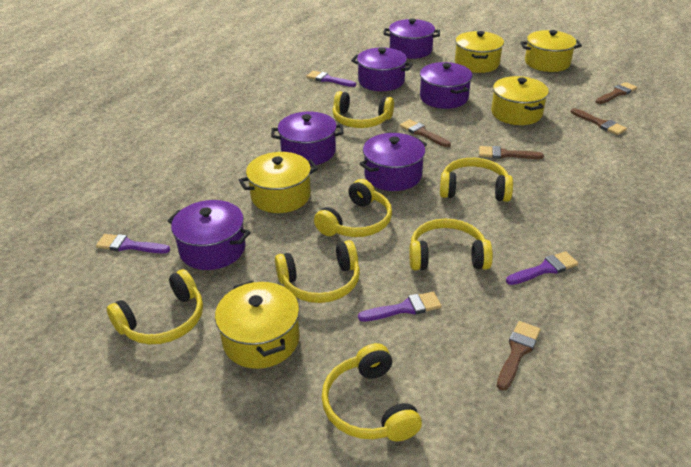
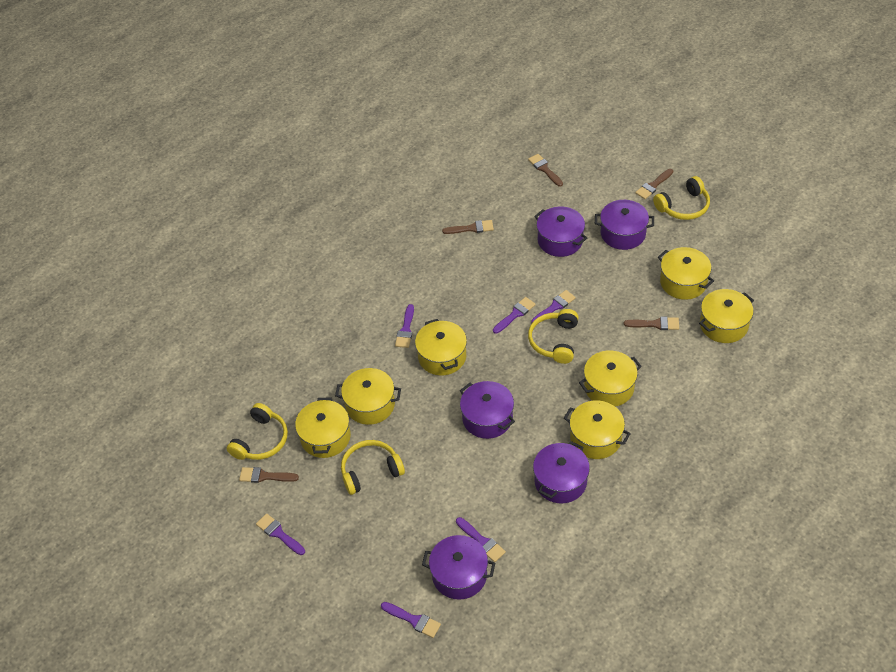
purple brush: [96,234,170,253] [306,71,356,87] [358,292,442,322] [506,251,579,285] = 4 -> [256,513,305,555] [381,602,441,638] [395,304,414,348] [456,517,506,562] [493,297,536,334] [531,290,576,323] = 6
purple pot: [167,200,251,270] [271,112,344,166] [351,47,413,91] [359,133,427,191] [383,18,440,59] [420,62,473,109] = 6 -> [422,535,495,600] [460,381,515,439] [533,441,590,503] [534,207,587,257] [595,200,654,250] = 5
yellow headphones: [107,269,203,344] [275,240,360,303] [314,179,392,237] [321,343,422,441] [333,91,394,128] [409,219,493,270] [440,158,513,202] = 7 -> [227,403,288,460] [341,440,405,495] [528,309,579,364] [653,176,710,220] = 4
yellow pot: [215,281,300,369] [239,152,318,213] [455,31,504,73] [491,76,549,125] [520,30,582,72] = 5 -> [295,397,351,458] [335,368,401,425] [415,319,467,376] [564,401,631,459] [579,350,642,407] [658,247,714,300] [699,289,754,343] = 7

